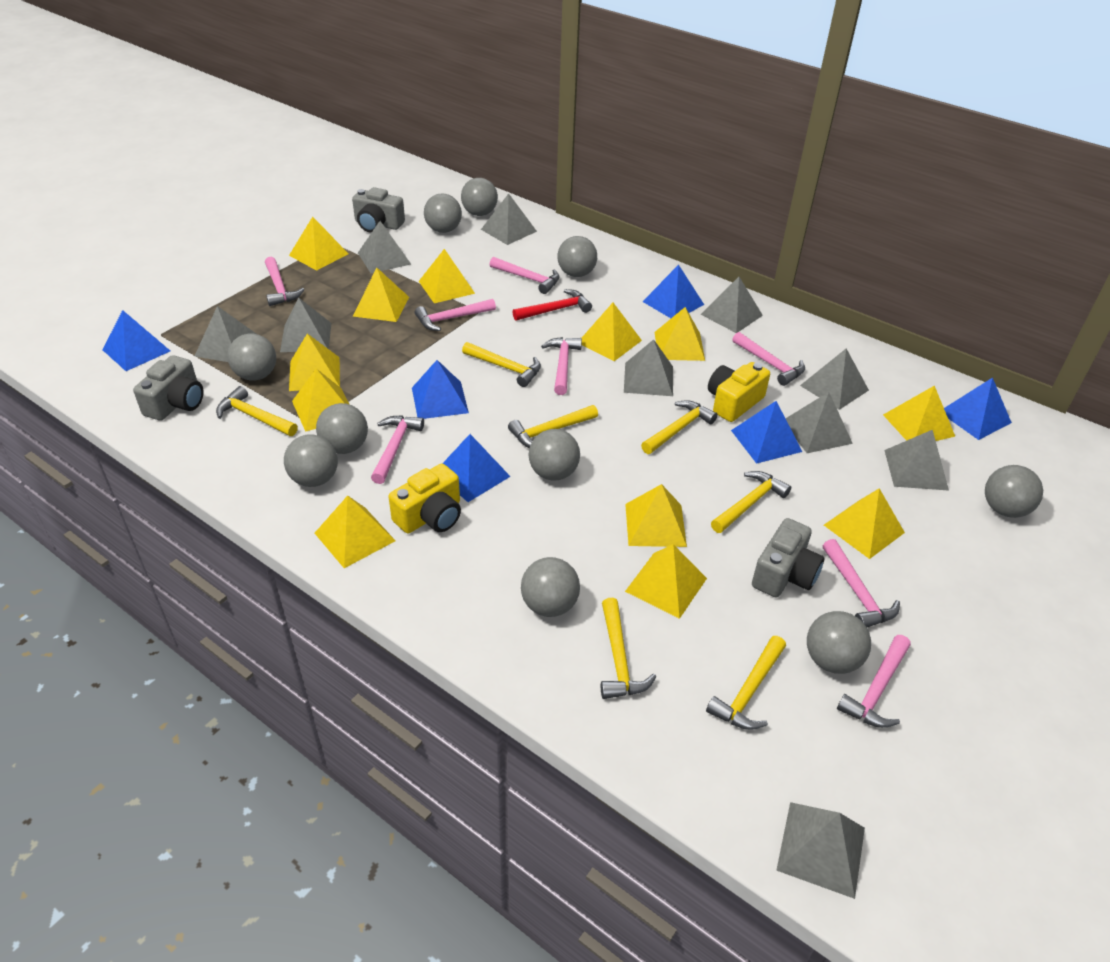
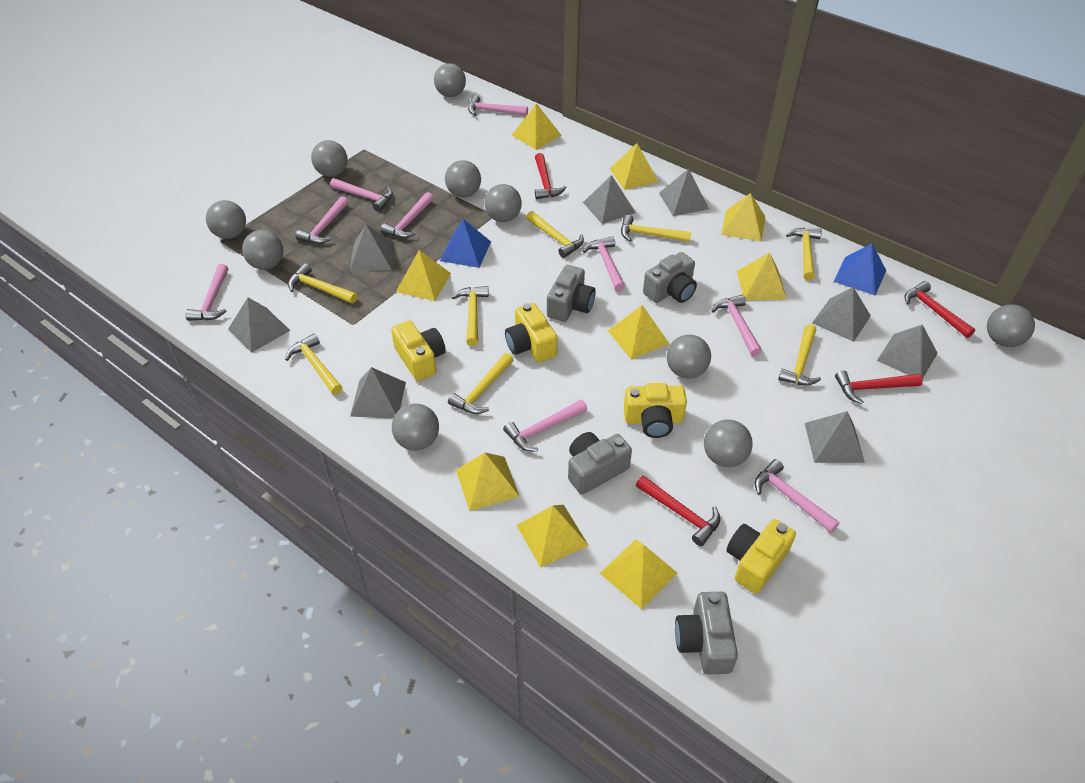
blue pyramid: [103,310,170,371] [412,360,469,419] [442,434,511,502] [642,265,704,318] [731,401,802,464] [944,377,1012,440] = 6 -> [440,219,491,268] [833,244,886,296] = 2
grey camera: [133,355,203,421] [352,187,405,233] [752,518,824,597] = 3 -> [547,265,596,322] [568,432,632,494] [643,252,697,303] [675,592,738,674] = 4
grey pyramid: [195,306,256,362] [280,298,332,352] [358,221,411,273] [481,193,537,245] [624,339,673,396] [701,277,763,333] [776,802,865,899] [785,392,853,453] [800,349,869,410] [884,430,949,491] = 10 -> [228,298,290,353] [350,224,394,271] [350,367,406,419] [583,175,636,224] [659,169,709,216] [805,411,865,463] [812,287,871,342] [877,325,938,379] = 8
pink hammer: [265,257,304,306] [371,415,424,484] [415,299,496,331] [489,257,560,294] [541,337,582,395] [732,332,805,386] [823,539,900,627] [837,635,911,728] = 8 -> [185,264,228,321] [295,196,348,244] [330,178,393,212] [381,192,434,238] [468,95,528,116] [503,400,587,452] [583,236,625,292] [712,295,762,357] [755,459,840,533] = 9
red hammer: [513,289,592,321] = 1 -> [535,153,567,199] [636,475,720,546] [835,370,923,404] [904,281,976,338] = 4
yellow camera: [389,464,461,533] [708,362,770,422] = 2 -> [391,320,446,381] [505,303,557,363] [624,383,687,438] [726,519,796,594] = 4
yellow hammer: [216,386,298,436] [462,342,541,387] [508,405,598,448] [601,598,656,699] [641,400,717,454] [706,636,786,730] [711,471,791,533] = 7 -> [285,333,343,395] [288,263,357,304] [448,353,513,414] [452,286,489,346] [526,211,584,258] [621,215,691,242] [778,324,821,386] [786,228,822,280] = 8
yellow pyramid: [289,217,348,271] [289,334,340,391] [292,369,350,432] [315,496,395,568] [353,268,409,322] [419,249,475,303] [582,303,642,361] [625,484,687,547] [625,544,707,619] [655,307,705,361] [824,488,905,559] [883,385,955,441] = 12 -> [396,250,451,301] [456,453,520,511] [512,103,562,150] [517,505,589,567] [600,539,678,609] [608,305,669,360] [610,143,659,190] [721,193,765,242] [737,253,787,300] = 9

